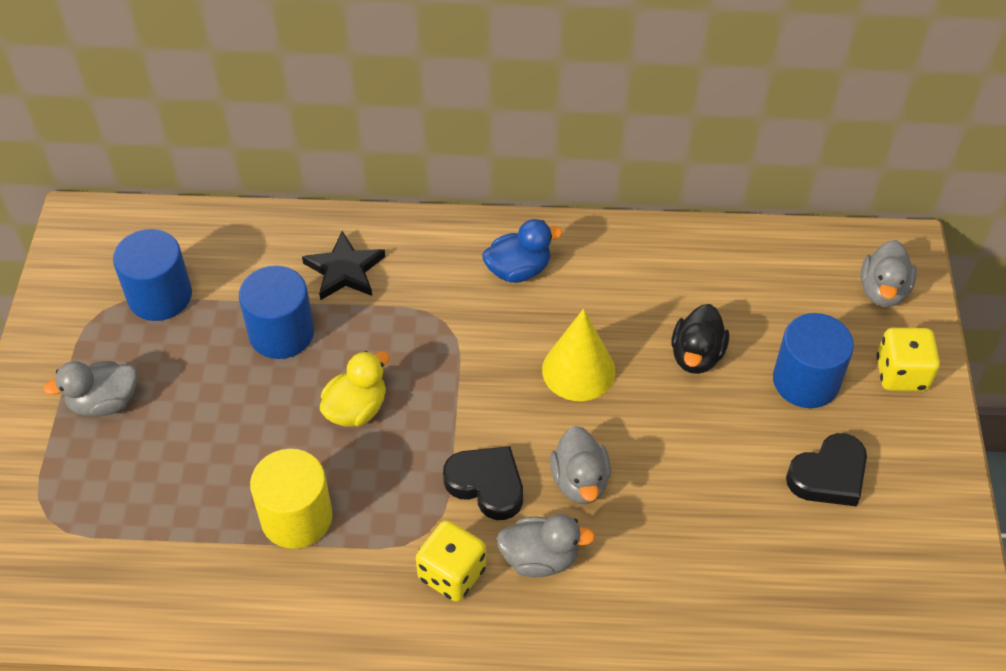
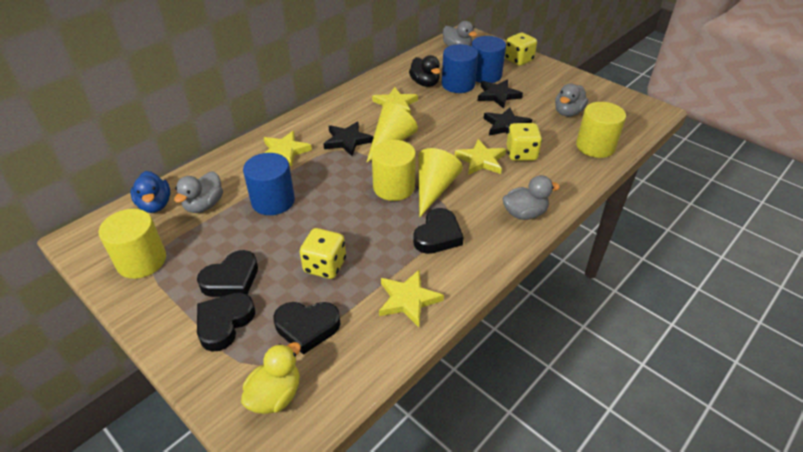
black heart: [443,446,523,520] [786,433,867,506] = 2 -> [197,250,258,297] [197,293,255,352] [273,302,341,355] [413,208,464,254] = 4
black star: [302,231,385,300] = 1 -> [323,122,373,156] [477,80,523,109] [484,107,532,136] = 3
yellow cone: [542,309,615,401] = 1 -> [366,103,418,163] [418,148,463,217] = 2
yellow cylinder: [250,449,333,549] = 1 -> [99,209,166,279] [372,140,416,201] [576,102,626,158] = 3
yellow dice: [416,520,486,602] [876,328,940,391] = 2 -> [300,228,346,279] [505,33,537,66] [507,123,542,161] = 3
yellow star: none = 0 -> [264,131,312,167] [372,87,418,115] [379,270,444,327] [454,139,506,175] = 4

